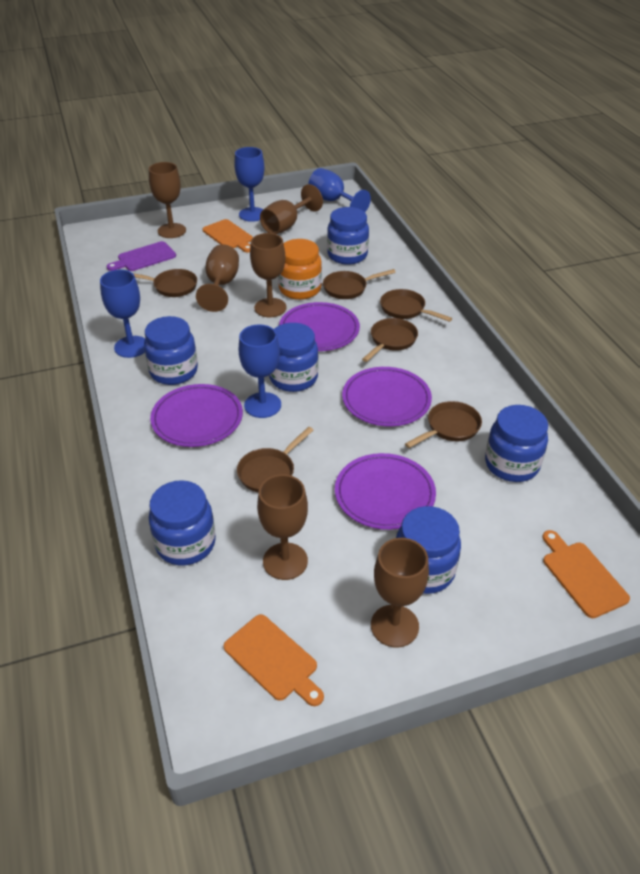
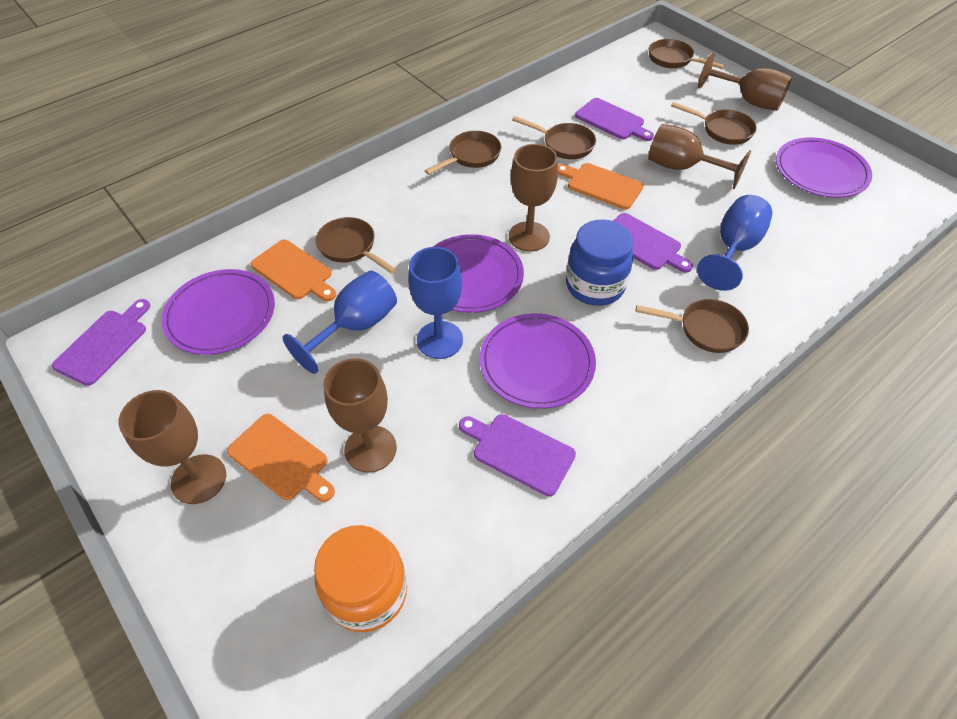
blue goblet: [100,270,145,358] [234,147,264,222] [239,325,281,418] [309,168,371,212] = 4 -> [283,271,397,374] [408,247,463,359] [697,195,772,291] = 3
blue jar: [144,316,198,385] [149,480,216,565] [269,323,318,392] [327,207,369,265] [396,506,461,594] [485,405,548,482] = 6 -> [566,220,633,306] = 1
brown goblet: [149,162,186,238] [196,244,239,312] [250,233,287,317] [257,474,308,580] [260,184,323,234] [371,538,429,648] = 6 -> [118,390,226,504] [323,358,397,473] [509,144,558,252] [648,124,751,189] [698,52,792,111] = 5
purple cutting board: [107,241,176,271] = 1 -> [52,299,150,386] [459,414,576,496] [575,98,654,141] [613,213,693,273] = 4

